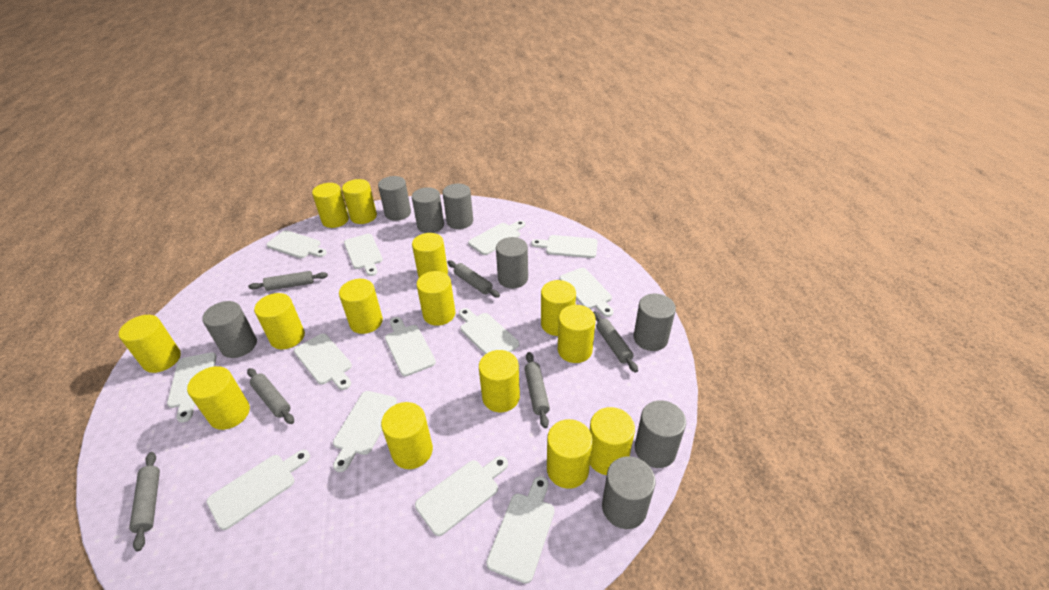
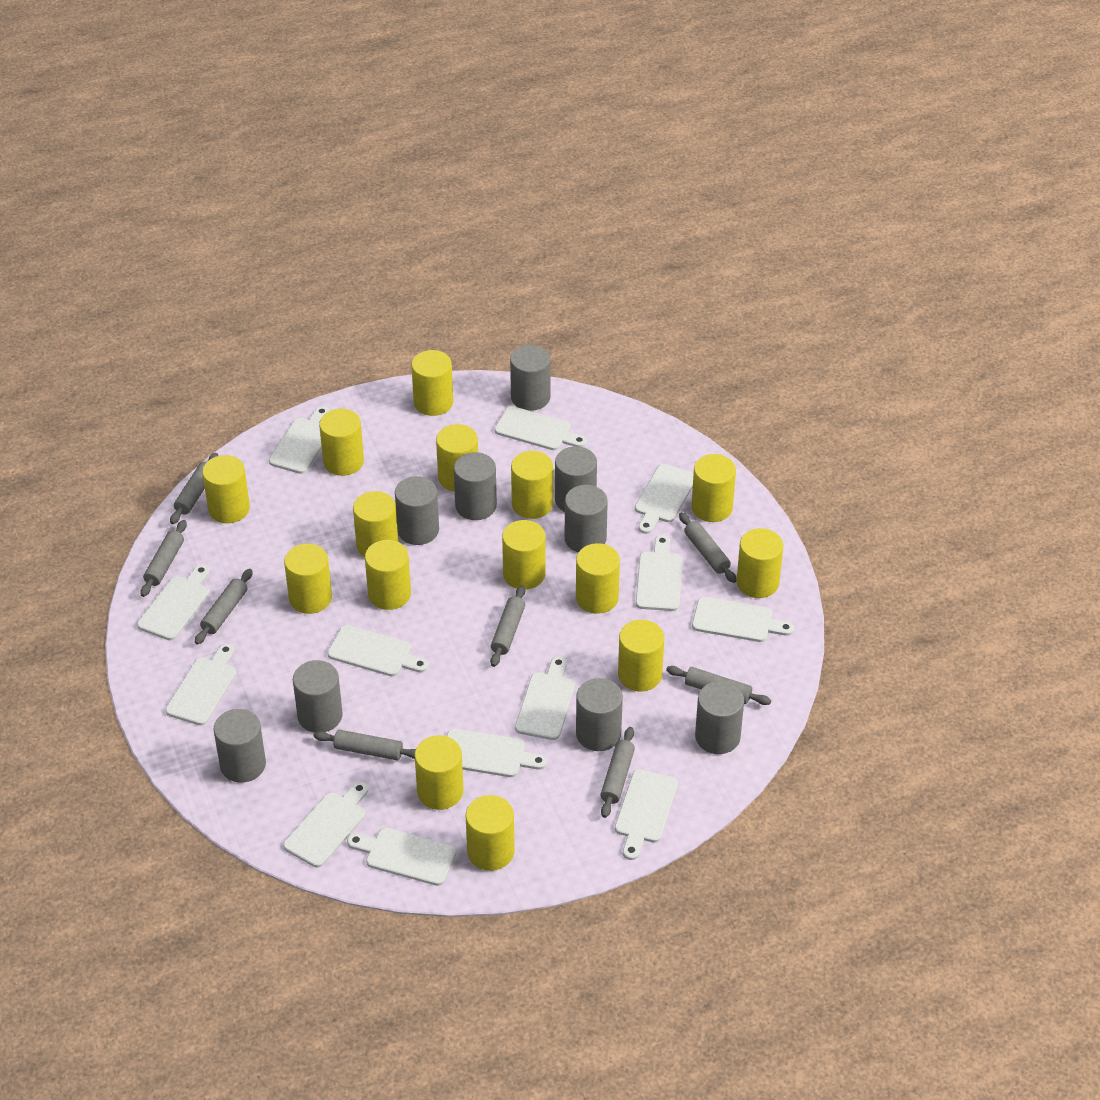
grey cylinder: [202,301,257,358] [378,176,411,221] [412,187,444,233] [442,184,473,229] [496,237,528,288] [602,456,655,529] [633,294,676,351] [635,400,686,468] = 8 -> [213,709,266,783] [293,660,343,733] [395,476,439,545] [454,452,497,520] [510,345,551,411] [555,446,597,512] [565,485,608,553] [576,678,623,751] [695,681,744,754] = 9
grey rolling pin: [129,452,160,551] [247,368,294,424] [248,271,328,291] [447,261,500,298] [524,352,550,428] [593,311,638,373] = 6 -> [140,520,187,597] [170,453,218,524] [195,569,253,645] [313,730,416,760] [490,585,525,667] [600,727,635,818] [666,666,771,705] [679,512,736,583] = 8
yellow cylinder: [119,315,181,373] [187,366,250,430] [254,293,305,349] [312,183,349,228] [339,279,383,334] [342,179,377,224] [381,402,433,469] [412,233,448,277] [417,271,455,326] [479,350,520,412] [541,280,576,336] [547,419,593,489] [558,305,596,363] [590,407,635,475] = 14 -> [202,455,250,523] [284,544,332,614] [319,409,364,476] [353,491,398,557] [365,540,411,610] [411,350,453,416] [415,735,463,810] [436,424,478,491] [465,795,515,871] [502,520,546,590] [511,451,553,519] [576,543,620,614] [618,620,664,691] [691,454,736,522] [737,528,783,598] = 15

